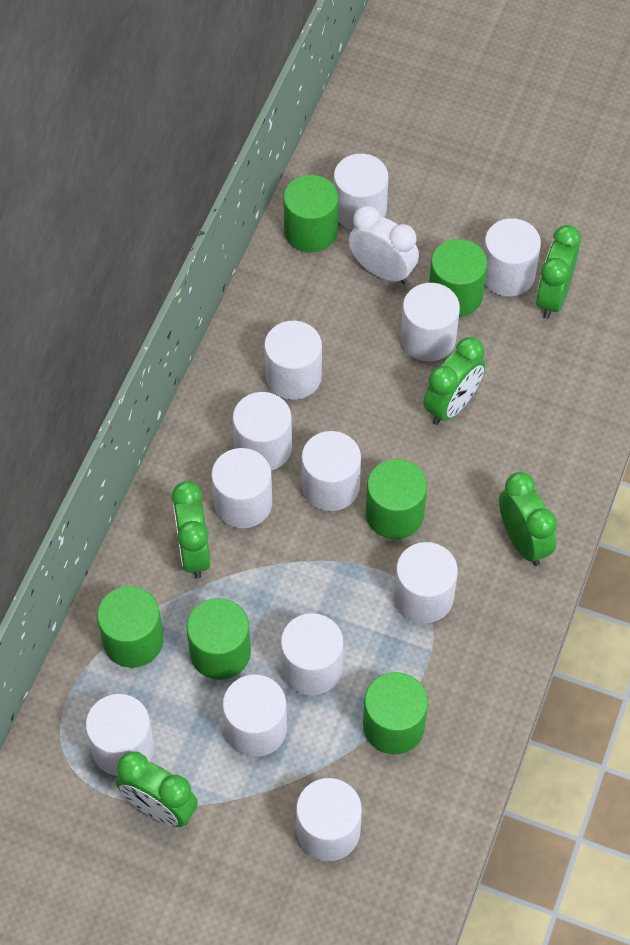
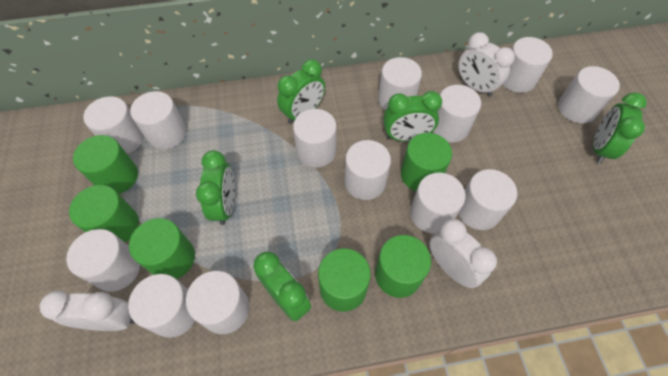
white clock: [348,206,419,284] = 1 -> [40,291,135,331] [430,219,497,288] [459,32,515,97] = 3
white cylinder: [86,694,154,776] [211,448,272,528] [222,675,287,757] [232,392,292,471] [264,321,322,400] [281,613,343,695] [296,778,362,861] [301,431,361,511] [333,154,388,230] [394,542,458,623] [401,283,460,361] [483,218,541,297] = 12 -> [66,229,140,292] [83,96,144,154] [128,274,195,338] [130,91,186,150] [186,271,250,334] [293,109,337,168] [344,140,391,200] [378,57,422,110] [410,173,466,234] [433,85,481,143] [458,169,517,230] [503,37,553,93] [558,66,620,123] = 13

